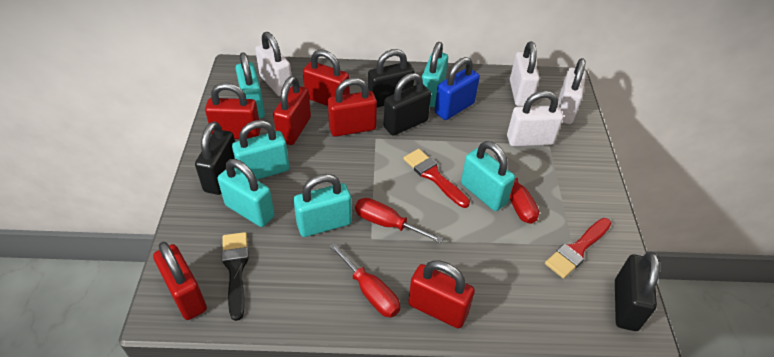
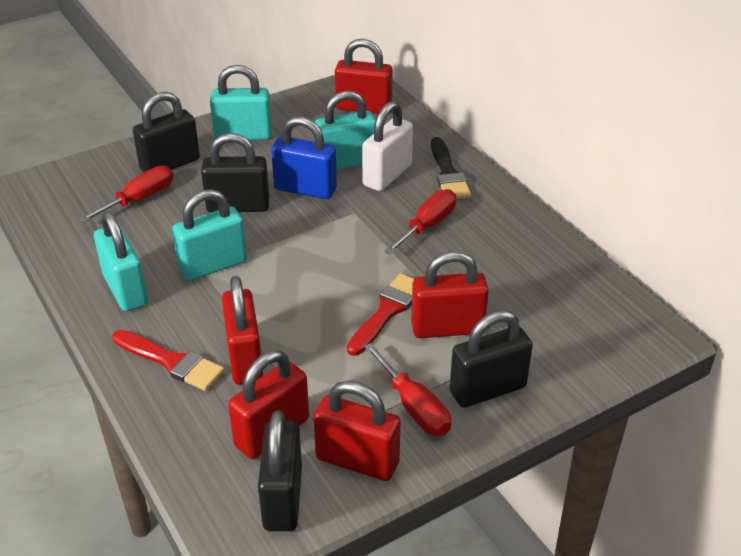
red padlock: [153,242,207,320] [205,83,261,139] [273,76,311,145] [303,50,350,106] [328,78,377,137] [408,260,475,329] = 6 -> [222,276,263,385] [228,350,309,459] [314,381,401,481] [335,39,393,114] [411,251,489,338] = 5
turquoise padlock: [218,159,275,227] [232,120,289,180] [235,52,265,118] [293,174,352,237] [422,42,448,107] [461,141,515,211] = 6 -> [94,211,148,312] [172,189,247,281] [210,65,272,140] [315,91,376,170] = 4
white padlock: [255,32,292,97] [507,91,563,146] [510,42,539,106] [558,58,586,124] = 4 -> [362,101,413,191] = 1

